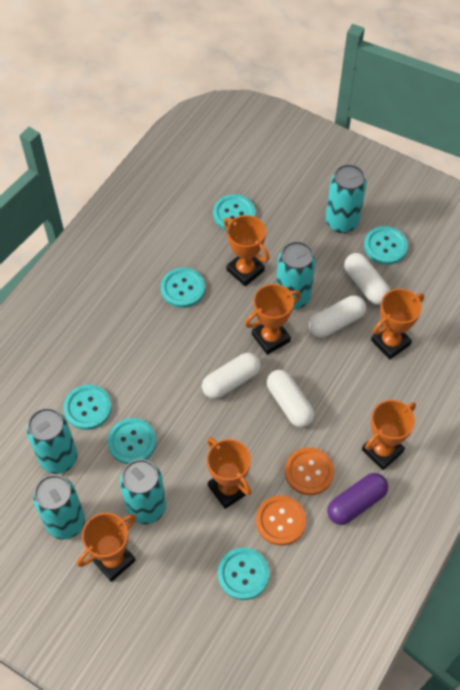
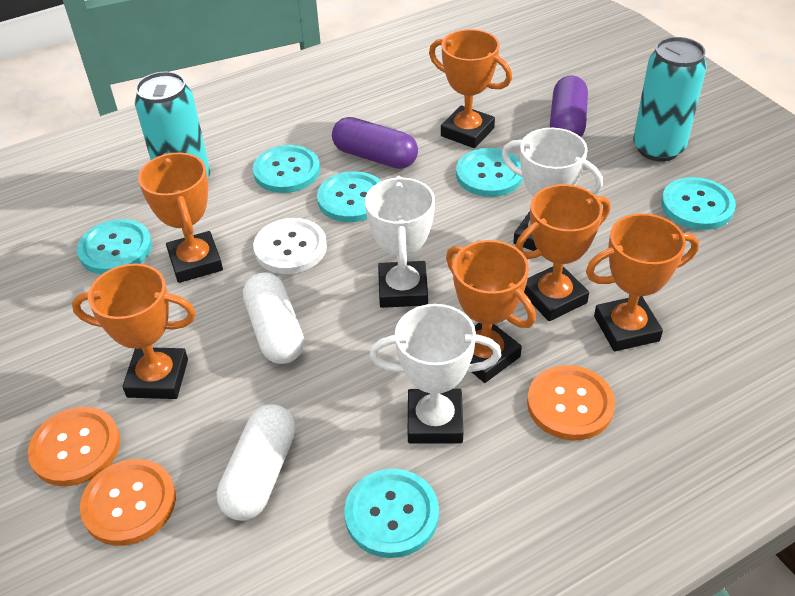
orange button: [256,495,306,546] [285,447,334,495] = 2 -> [28,407,120,486] [80,459,176,546] [527,365,615,440] = 3
purple capsule: [327,473,388,525] = 1 -> [332,117,418,169] [550,75,588,137] = 2
turquoise can: [27,408,77,474] [33,475,85,539] [120,459,166,524] [276,241,316,309] [325,164,366,233] = 5 -> [135,71,210,178] [633,37,707,162] = 2
white button: none = 0 -> [253,218,327,274] = 1
white capsule: [202,353,261,399] [267,370,314,428] [309,295,366,338] [344,253,390,305] = 4 -> [217,404,295,521] [243,272,304,364] = 2
white trophy: none = 0 -> [365,176,435,308] [369,304,501,444] [502,128,603,251] = 3

